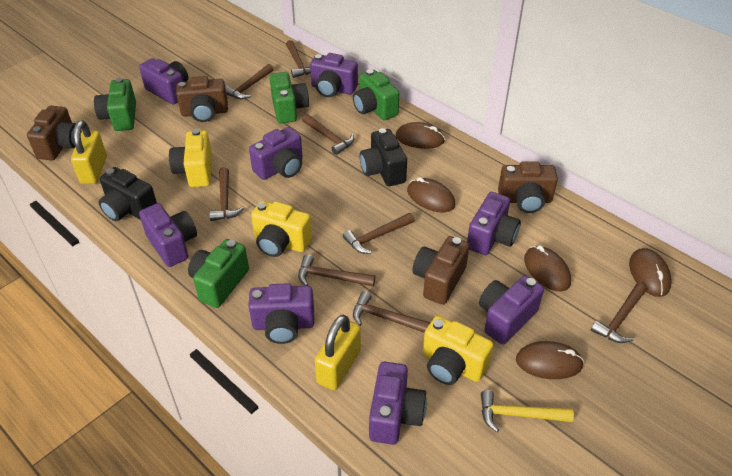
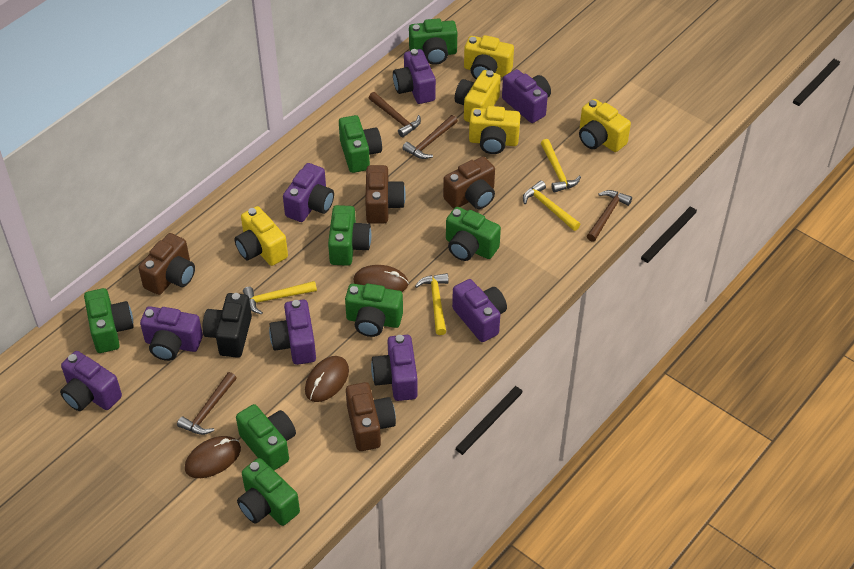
black camera: [99,167,157,221] [360,128,407,186] = 2 -> [202,293,252,358] = 1
brown hammer: [209,167,244,221] [225,64,274,99] [286,40,311,78] [298,254,375,287] [302,114,354,155] [343,213,415,254] [353,291,431,333] [591,283,647,343] = 8 -> [177,372,237,435] [369,92,421,137] [402,115,458,159] [587,190,632,242] = 4
brown mouse: [395,122,445,149] [407,177,455,212] [516,341,584,379] [524,246,571,292] [629,248,672,297] = 5 -> [185,436,241,478] [305,356,349,402] [354,265,409,292] = 3
green camera: [94,78,136,131] [188,239,249,308] [270,72,309,124] [353,69,399,120] = 4 -> [84,288,134,353] [236,404,296,471] [237,458,300,526] [328,205,371,266] [339,115,382,173] [345,284,403,337] [409,19,457,65] [446,207,501,261] = 8
yellow camera: [169,129,212,187] [251,201,312,257] [423,316,493,385] = 3 -> [234,206,288,266] [455,70,501,122] [464,35,514,79] [469,106,521,154] [579,99,631,152] = 5
yellow hammer: [481,390,574,432] = 1 -> [243,281,317,314] [415,273,449,335] [523,181,581,231] [541,139,581,193] = 4
yellow padlock: [71,120,107,184] [315,315,361,390] = 2 -> none = 0

